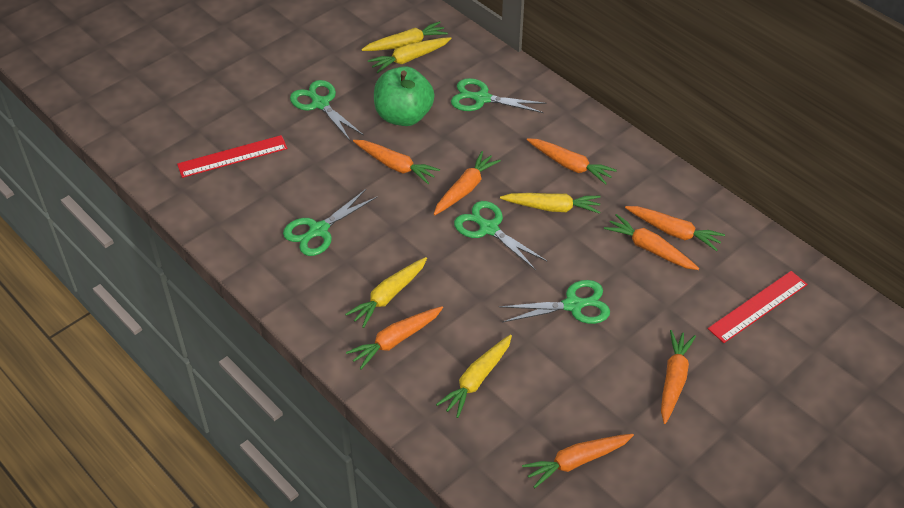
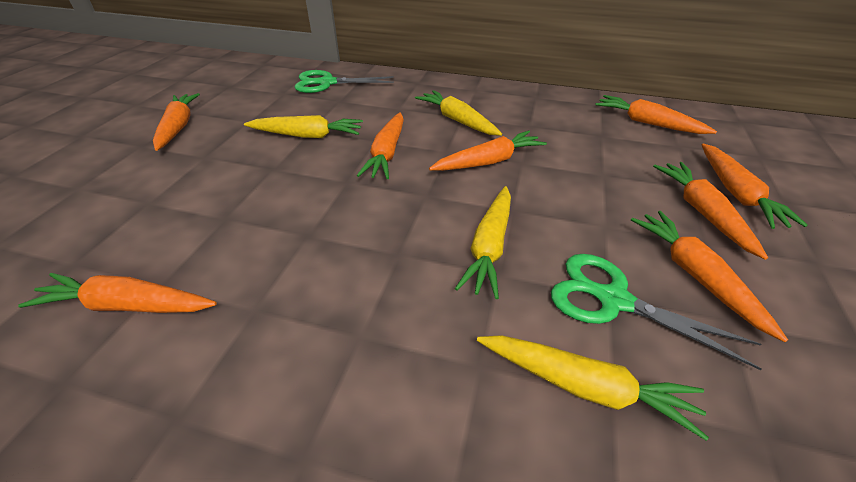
green apple: [374,66,434,126] = 1 -> none = 0
green scissors: [283,189,377,256] [290,80,364,142] [451,78,547,113] [454,201,548,270] [499,280,610,324] = 5 -> [295,70,394,93] [551,254,762,370] = 2
red ruler: [177,135,288,178] [708,271,808,343] = 2 -> none = 0
yellow carrot: [345,257,427,328] [361,21,448,51] [368,37,452,73] [436,335,512,418] [500,193,601,214] = 5 -> [244,115,363,138] [415,90,502,136] [455,186,511,299] [477,335,709,441] = 4

